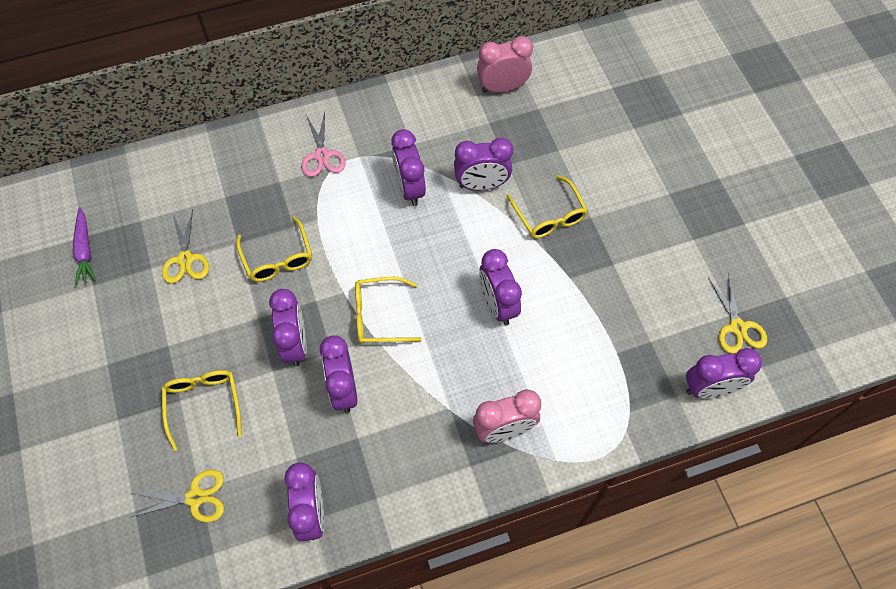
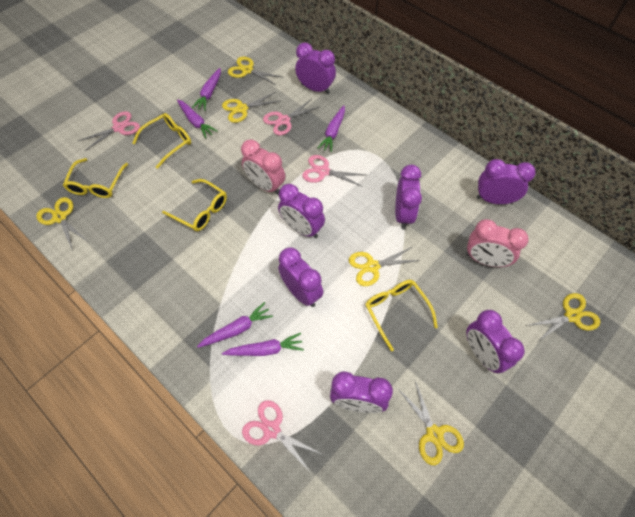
pink scissors: [301,112,346,177] = 1 -> [78,111,140,151] [242,400,322,473] [263,99,319,135] [302,155,365,187] = 4
purple carrot: [73,207,96,285] = 1 -> [177,99,218,139] [192,68,221,111] [197,302,273,348] [222,333,304,356] [318,105,345,152] = 5
yellow scissors: [131,469,224,523] [162,210,209,284] [708,275,767,354] = 3 -> [36,197,87,251] [222,92,280,123] [228,57,281,85] [349,247,420,286] [398,381,464,465] [526,293,600,342] = 6

